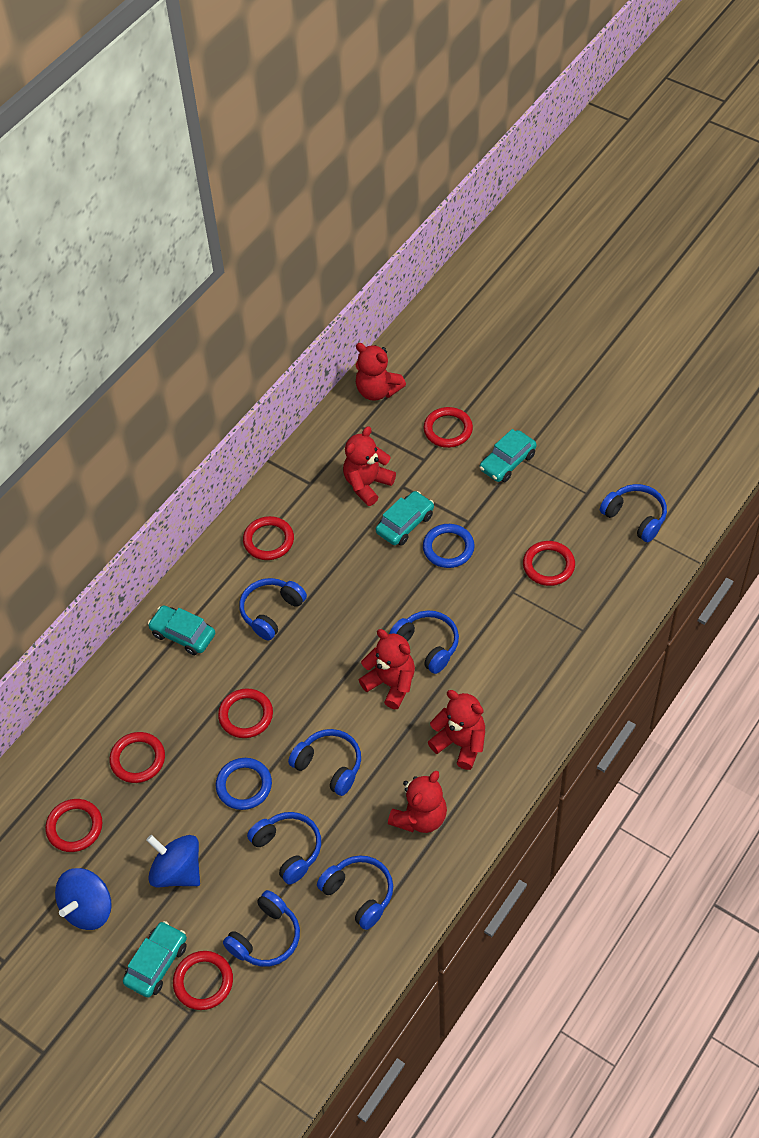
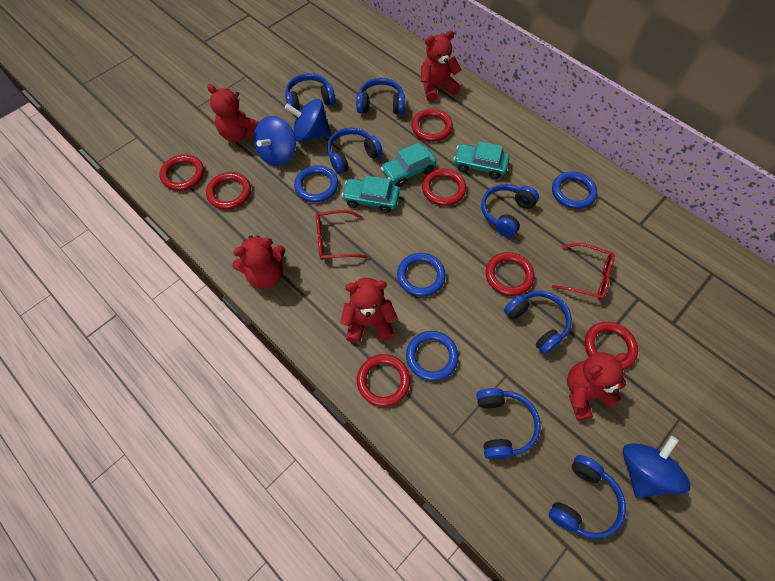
blue ring: [216,758,272,810] [423,524,475,568] = 2 -> [294,165,338,202] [397,253,446,297] [406,331,459,381] [552,171,597,209] = 4
blue spinning top: [55,868,112,930] [146,835,200,888] = 2 -> [254,116,296,166] [285,99,331,142] [623,436,690,498] = 3
red glasses: none = 0 -> [316,210,368,260] [551,243,615,300] = 2
turquoise car: [123,921,187,998] [148,605,215,655] [376,491,434,546] [480,429,537,482] = 4 -> [342,176,400,213] [381,143,437,187] [453,141,510,179] = 3

